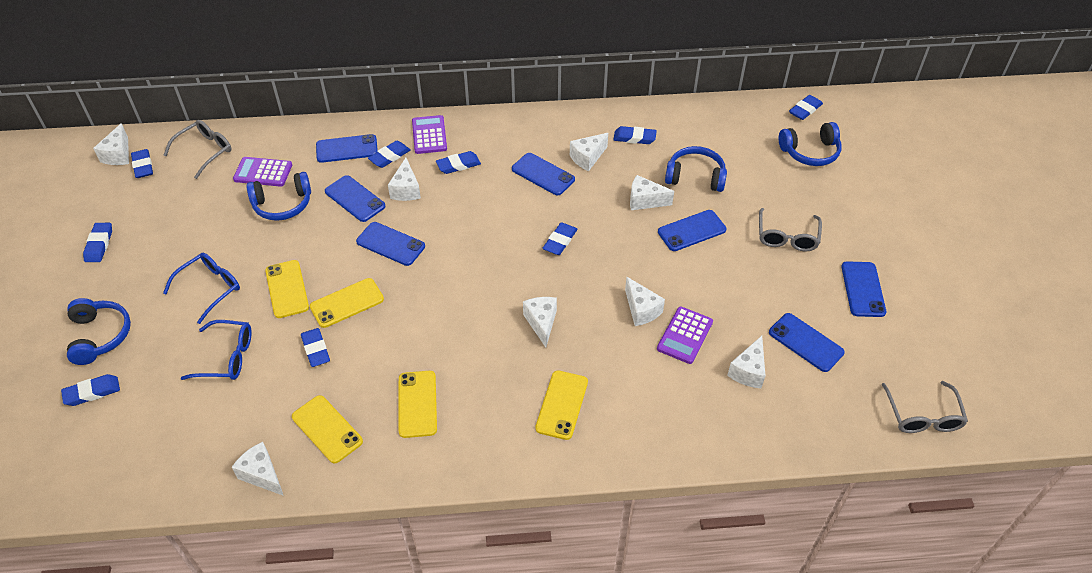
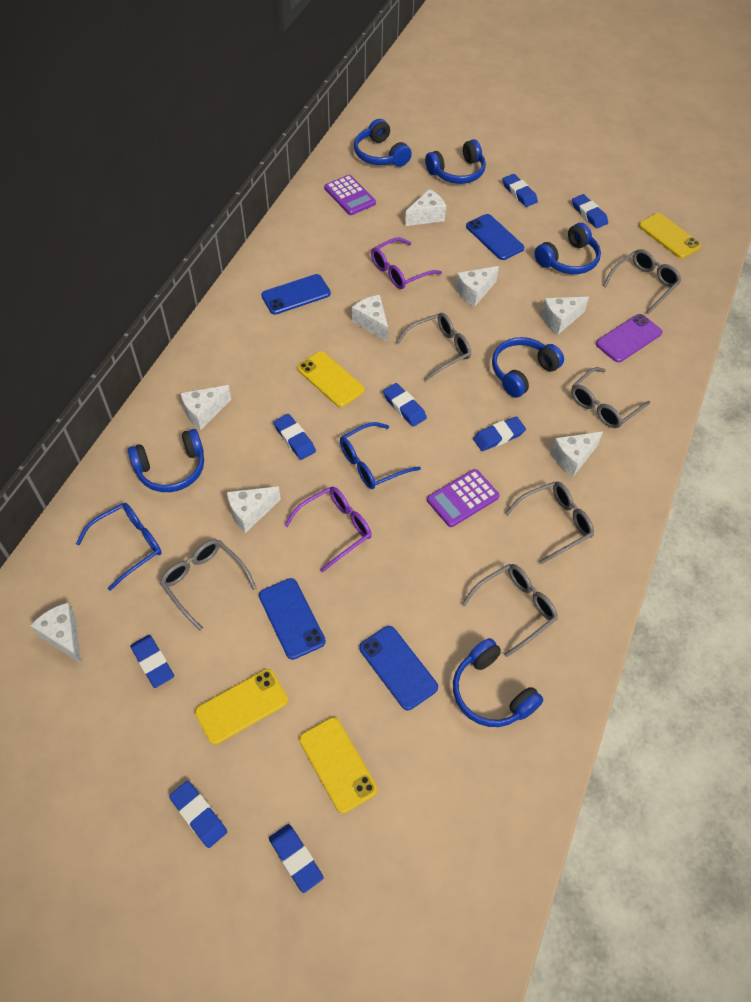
blue eraser: [61,374,120,406] [83,223,112,262] [131,149,153,178] [301,328,330,367] [368,141,410,168] [436,151,481,174] [543,222,578,255] [613,126,657,144] [789,95,823,120] = 9 -> [130,635,174,688] [169,781,227,848] [269,824,324,893] [274,414,316,460] [383,383,427,427] [473,416,526,451] [503,174,538,207] [572,194,608,228] = 8
blue headphones: [67,298,131,365] [246,172,311,221] [665,146,727,192] [779,122,842,166] = 4 -> [128,429,204,492] [354,119,412,167] [425,139,486,184] [453,638,543,727] [492,337,564,398] [534,223,601,274] = 6
blue phone: [316,134,378,163] [325,175,386,222] [356,222,425,266] [512,153,575,195] [658,210,726,251] [769,313,845,372] [841,261,886,317] = 7 -> [259,578,326,660] [261,274,331,315] [359,626,438,710] [466,214,524,260] = 4
grey glasses: [164,120,232,179] [759,208,822,252] [881,381,968,433] = 3 -> [160,539,256,631] [396,313,471,381] [462,564,558,657] [505,482,594,564] [571,367,650,428] [603,249,681,314] = 6
purple calculator: [233,157,292,187] [412,115,447,154] [657,307,713,364] = 3 -> [324,175,376,215] [427,469,500,527] = 2
purple glasses: none = 0 -> [284,487,372,572] [371,238,442,289] = 2
purple phone: none = 0 -> [596,314,663,362] = 1
yellow phone: [265,260,309,318] [292,395,363,464] [310,278,384,328] [399,371,437,438] [535,370,588,440] = 5 -> [195,669,288,745] [297,351,364,407] [299,717,377,814] [639,213,701,258] = 4

